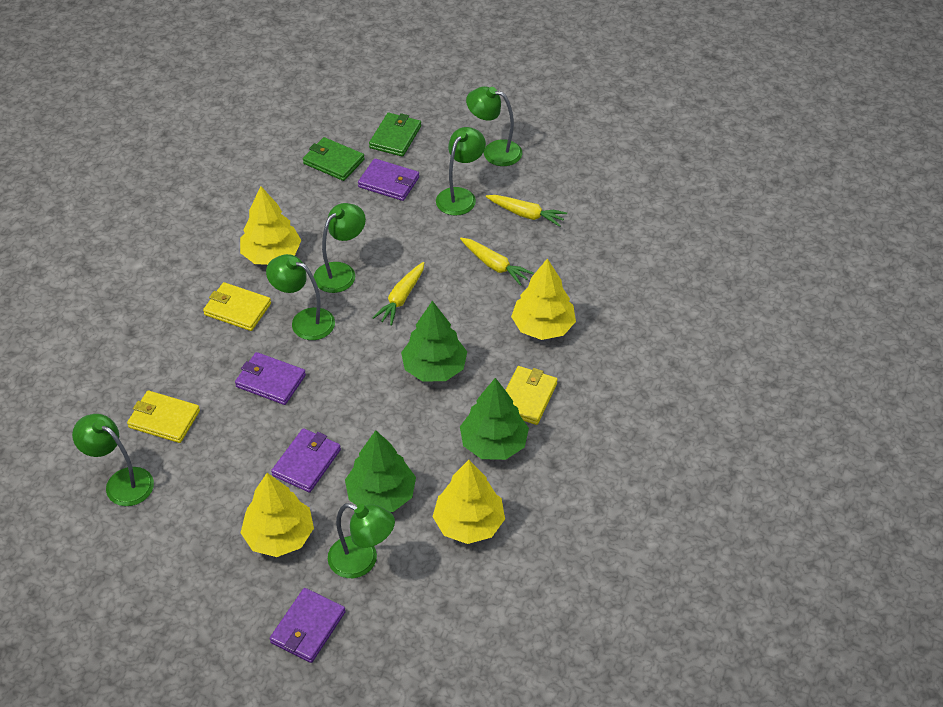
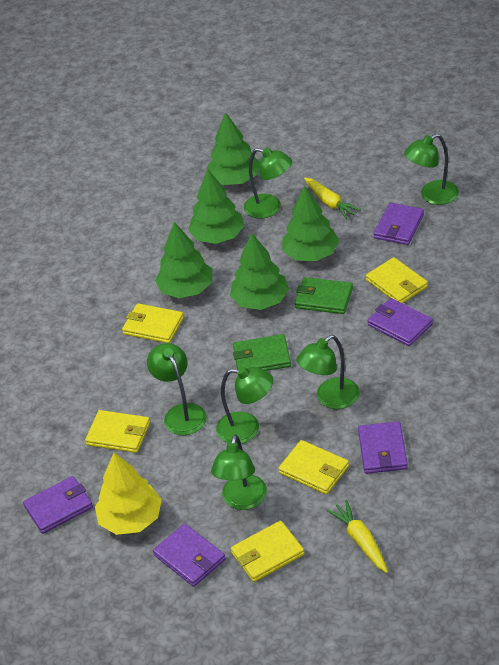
green tree: [345,430,416,512] [401,301,467,382] [460,378,529,460] = 3 -> [155,222,212,298] [188,169,244,244] [207,112,259,185] [230,233,289,310] [282,186,339,261] = 5
purple wallet: [235,352,306,405] [270,588,346,663] [271,428,341,492] [358,158,419,201] = 4 -> [23,476,93,534] [153,524,226,587] [358,421,408,474] [368,298,433,346] [374,203,424,245] = 5
yellow carrot: [372,262,424,326] [460,238,534,286] [486,195,567,227] = 3 -> [304,178,361,219] [327,500,388,573] = 2
yellow tree: [240,186,301,265] [241,473,314,557] [433,460,505,544] [511,259,576,340] = 4 -> [95,452,162,535] = 1
yellow wallet: [127,391,200,443] [203,282,271,331] [506,366,558,425] = 3 -> [85,410,150,453] [122,303,184,343] [231,521,305,582] [278,440,349,495] [366,257,428,303] = 5

